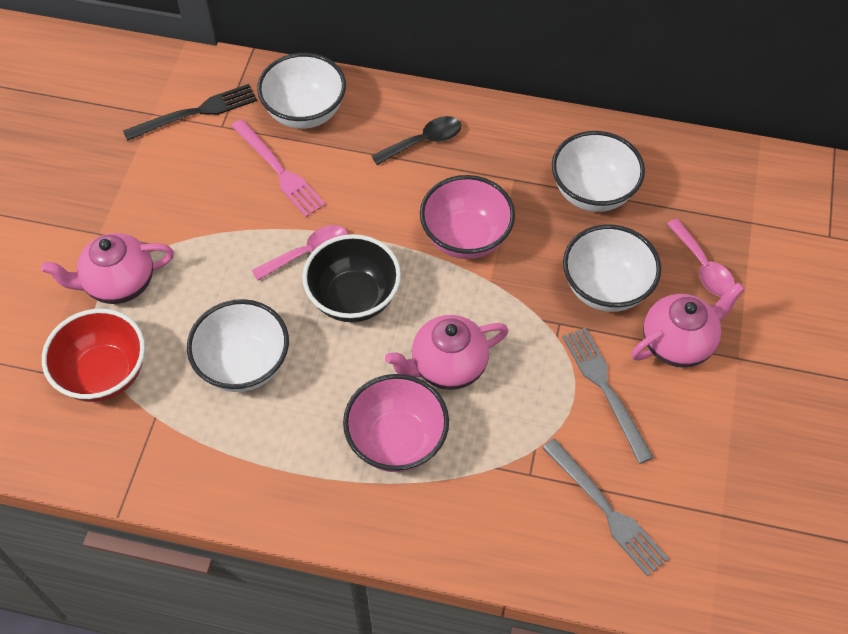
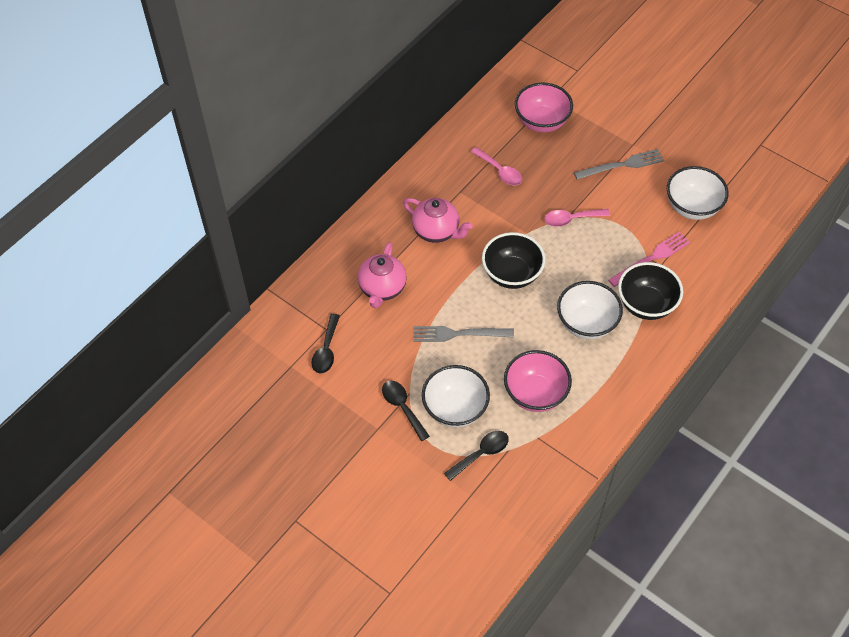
black bowl: [302,234,401,322] = 1 -> [482,232,545,289] [618,262,683,320] = 2
black fork: [123,84,257,141] = 1 -> none = 0
black spoon: [372,116,461,165] = 1 -> [311,314,340,373] [382,381,430,441] [444,431,509,481] = 3
pink teapot: [41,233,174,304] [385,315,509,390] [631,282,745,368] = 3 -> [358,242,407,308] [403,198,473,243] = 2
red bowl: [42,309,145,402] = 1 -> none = 0
white bowl: [187,299,289,392] [257,53,346,129] [552,131,645,212] [563,225,661,312] = 4 -> [422,365,490,428] [557,281,623,339] [667,166,729,220] = 3

